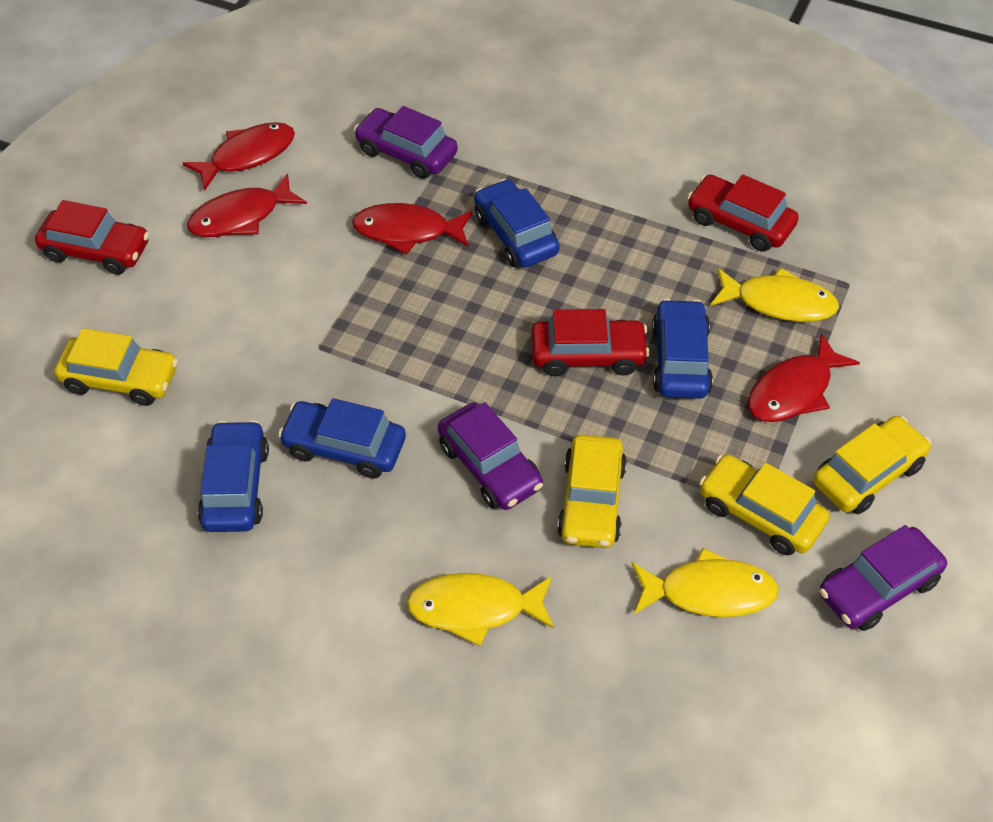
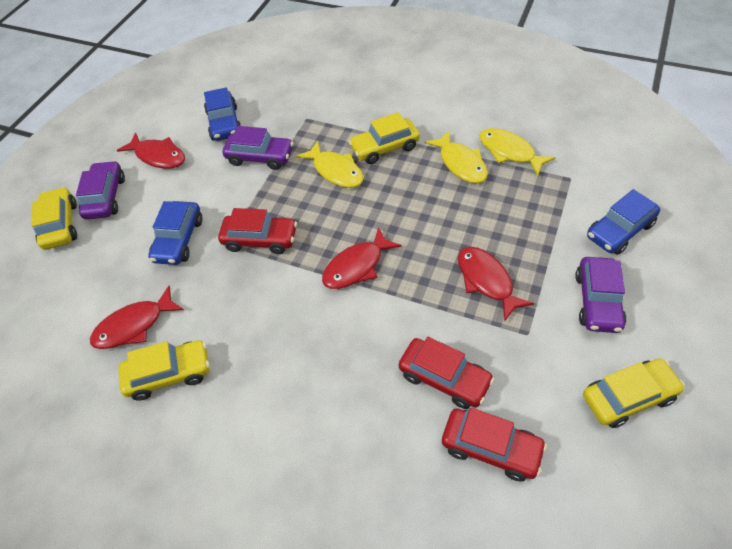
blue car: [198,420,269,532] [278,398,406,479] [474,179,560,268] [652,299,713,399] = 4 -> [148,201,202,265] [204,87,241,141] [587,189,660,255] = 3

